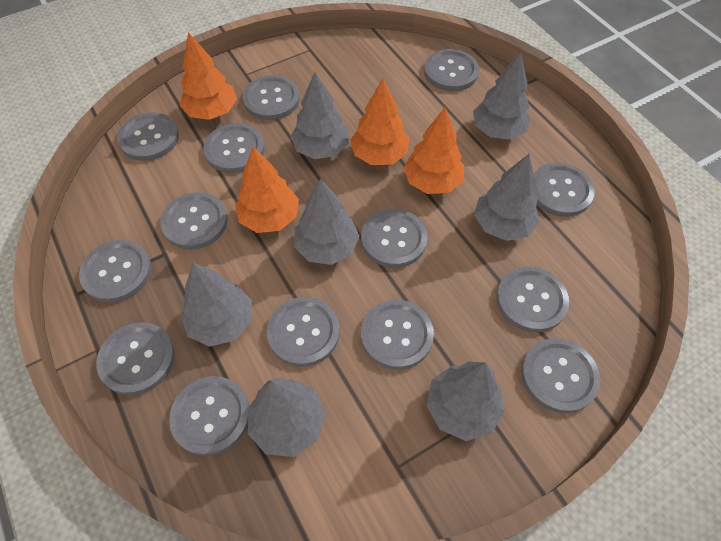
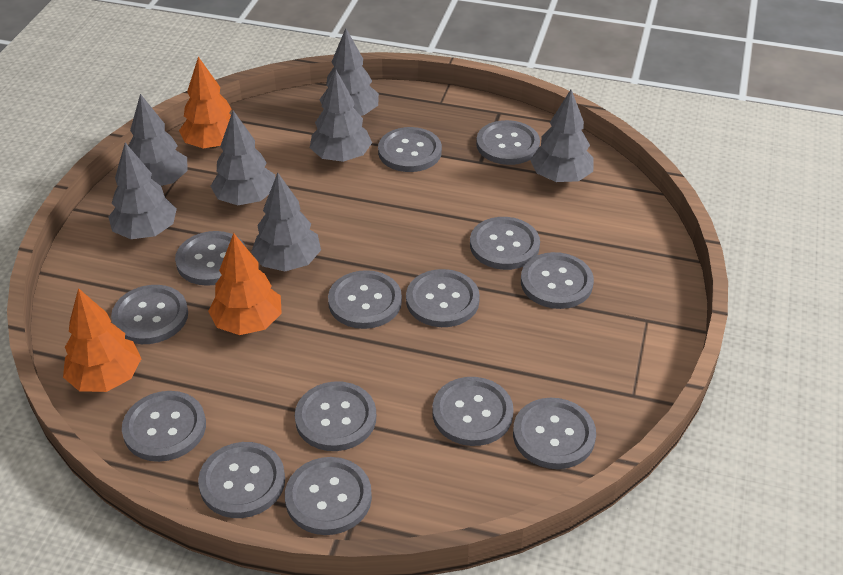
orange tree: [180,32,237,120] [235,146,299,233] [350,79,409,165] [403,107,464,194] = 4 -> [63,288,142,392] [179,57,232,149] [208,233,282,335] = 3

